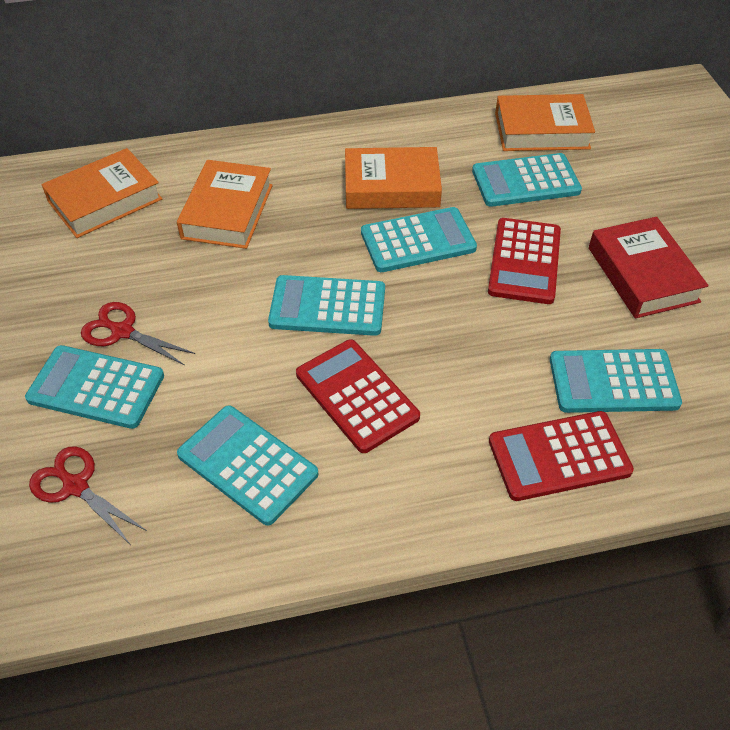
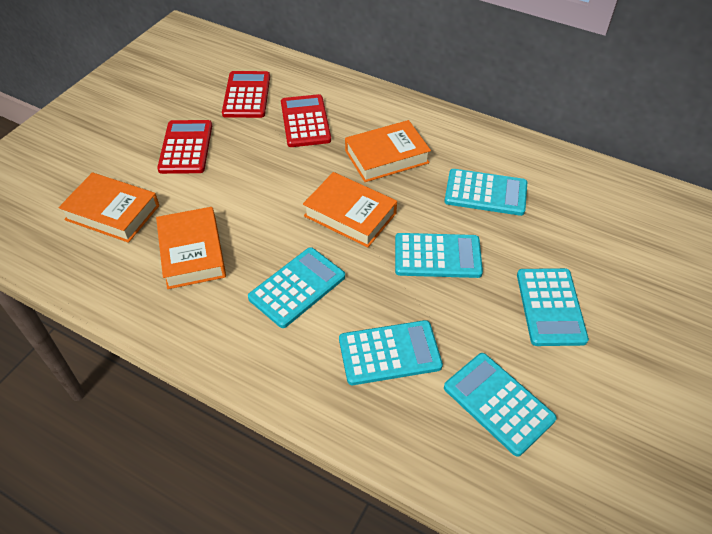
red book: [589,217,709,318] = 1 -> none = 0
red scissors: [29,446,147,544] [81,302,195,366] = 2 -> none = 0

